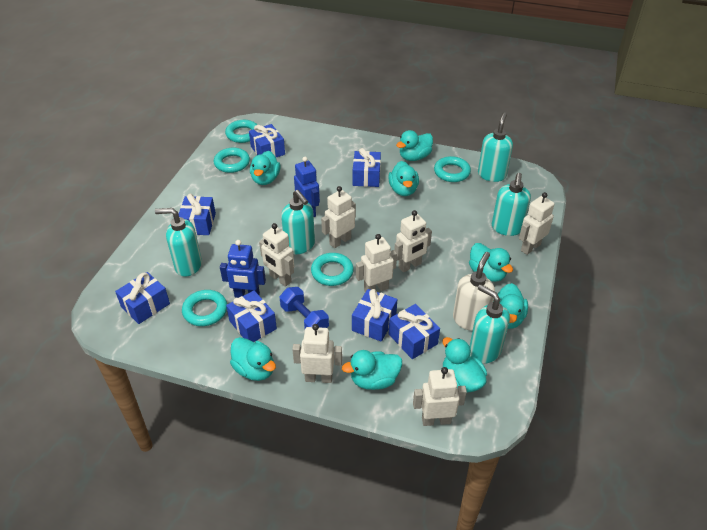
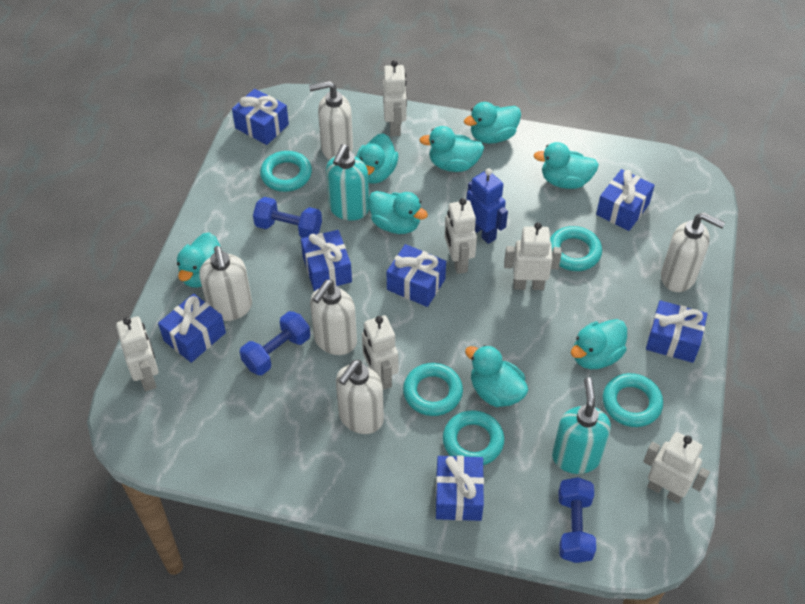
blue dumbbell: [280,287,329,328] = 1 -> [240,311,310,375] [253,197,322,238] [559,477,596,563] = 3
blue robot: [220,240,266,298] [294,157,320,217] = 2 -> [466,168,508,244] = 1
turquoise soap dispenser: [155,208,202,277] [281,190,315,254] [470,284,510,364] [478,112,513,182] [492,173,531,236] = 5 -> [326,144,369,221] [552,377,611,474] = 2
white robot: [259,223,294,287] [292,324,342,383] [321,186,356,248] [356,234,397,292] [394,210,432,272] [413,367,467,426] [519,192,554,255] = 7 -> [116,316,158,391] [362,315,398,390] [383,60,407,136] [445,198,477,274] [504,222,562,290] [643,432,710,504] = 6
white soap dispenser: [453,252,495,331] = 1 -> [199,246,252,321] [309,81,353,160] [310,280,357,355] [336,360,384,434] [661,213,725,292] = 5

